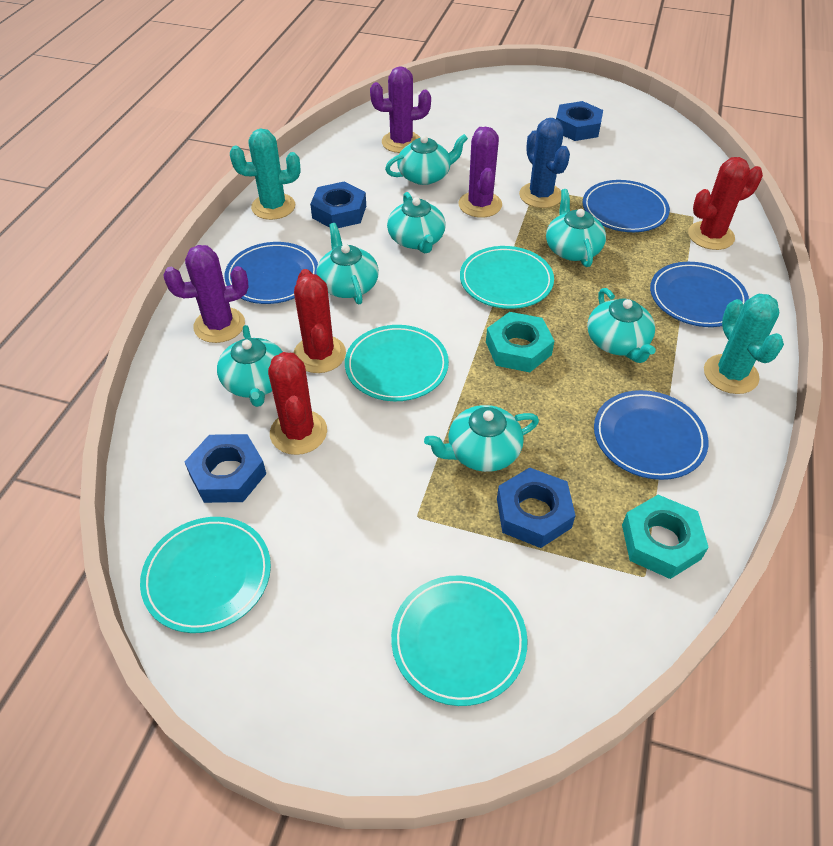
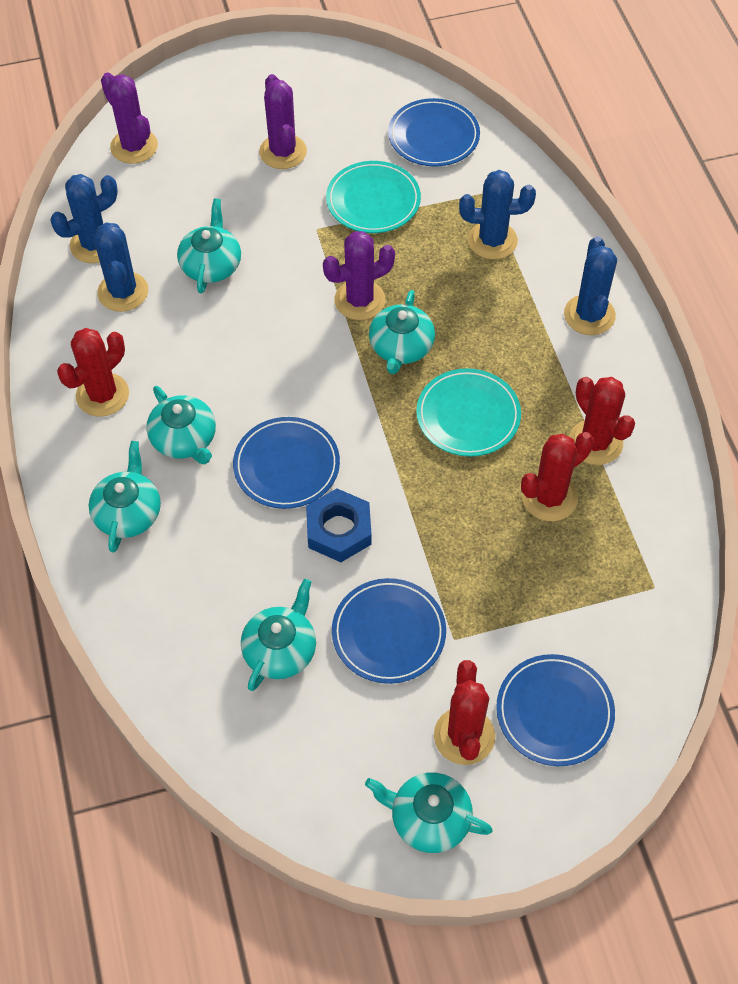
blue cactus: [519,118,570,208] = 1 -> [50,174,118,263] [94,222,148,312] [459,170,536,260] [564,236,617,335] = 4
blue nut: [185,434,266,503] [310,181,366,228] [497,467,576,548] [556,101,603,141] = 4 -> [306,489,372,562] = 1
red cactus: [268,352,327,455] [293,269,346,373] [688,157,763,250] = 3 -> [57,328,129,417] [434,660,495,765] [521,432,594,521] [569,377,635,465] = 4
turquoise cactus: [230,128,300,220] [704,294,784,394] = 2 -> none = 0
turquoise nut: [486,312,554,372] [622,495,709,579] = 2 -> none = 0
turquoise plate: [140,517,271,633] [345,325,449,401] [391,576,528,706] [460,246,554,309] = 4 -> [326,161,421,233] [416,368,521,457] = 2
turquoise teapot: [217,325,283,407] [316,223,379,305] [385,134,468,185] [387,192,446,253] [424,405,539,472] [546,189,606,267] [587,288,656,363] = 7 -> [89,441,161,553] [146,386,216,464] [177,198,241,293] [241,579,316,691] [365,773,493,853] [369,290,435,374] = 6

